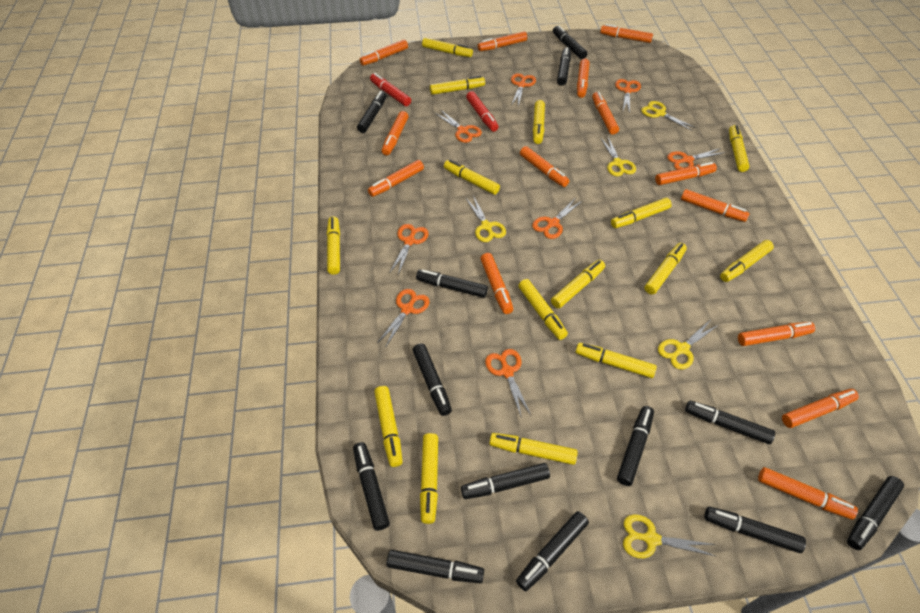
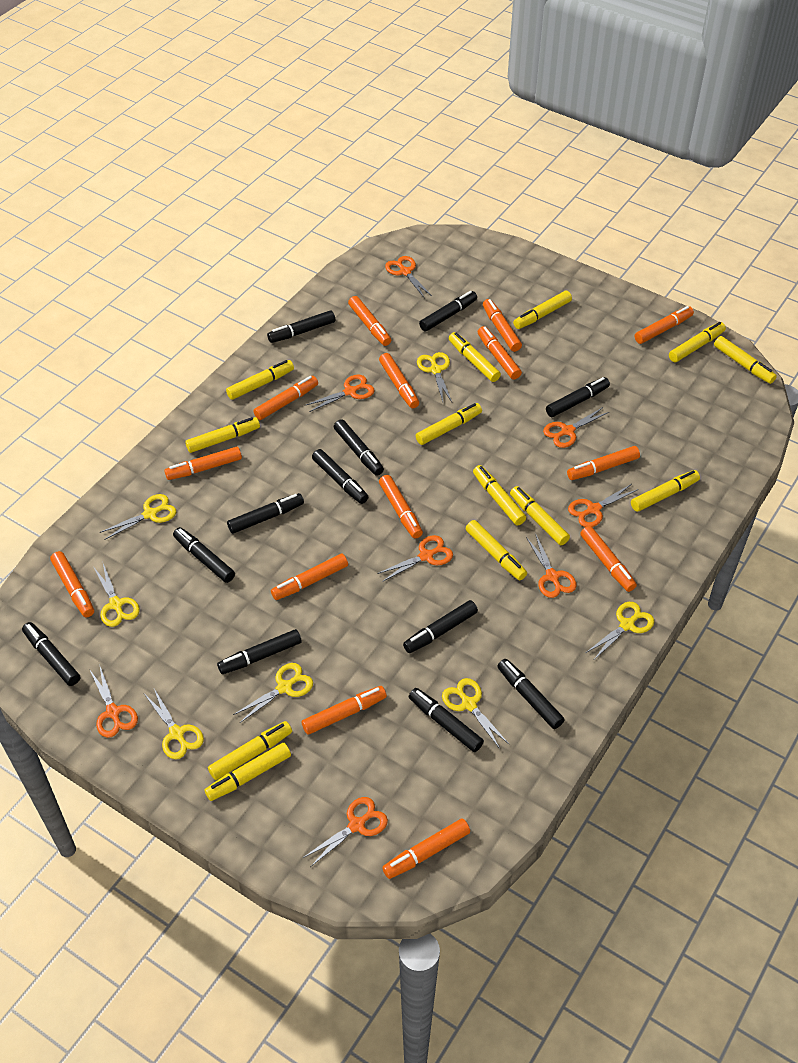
black marker: [353,442,390,531] [357,91,387,133] [387,550,484,583] [413,344,452,416] [416,269,488,298] [461,463,550,499] [516,511,589,591] [553,25,587,59] [557,47,571,86] [617,406,654,486] [685,401,775,444] [704,507,806,553] [847,476,904,550] = 13 -> [22,622,80,686] [173,527,235,583] [217,629,302,674] [227,493,304,534] [267,310,335,343] [312,449,368,504] [334,419,384,476] [403,600,478,653] [409,688,484,752] [419,291,477,331] [498,659,565,729] [546,377,610,417] = 12
red marker: [370,73,411,106] [466,91,499,132] = 2 -> none = 0
yellow marker: [327,217,340,275] [374,386,403,467] [420,433,438,524] [422,38,473,57] [430,76,485,95] [444,160,500,195] [489,433,578,465] [518,279,568,340] [533,100,545,144] [551,260,605,309] [576,343,657,378] [611,198,672,228] [644,243,687,295] [720,240,774,282] [729,125,749,172] = 15 -> [185,417,260,453] [205,743,291,801] [208,721,292,780] [226,360,294,400] [415,403,482,445] [449,332,501,382] [466,520,527,581] [473,465,526,525] [510,486,570,545] [513,291,572,329] [631,470,700,512] [669,322,726,362] [714,336,777,384] = 13
yellow scissors: [466,196,506,242] [600,137,636,176] [623,514,715,558] [641,101,696,131] [658,320,718,369] = 5 -> [93,564,140,627] [100,494,176,540] [145,687,204,759] [233,663,313,723] [417,352,452,402] [442,678,509,749] [586,602,654,660] = 7

